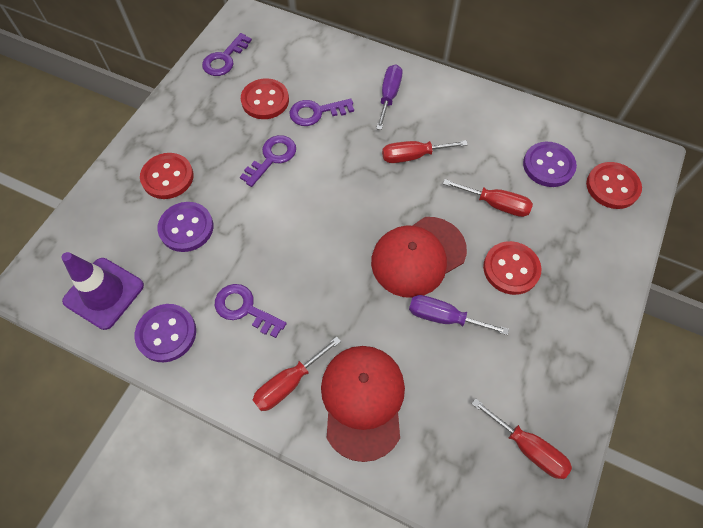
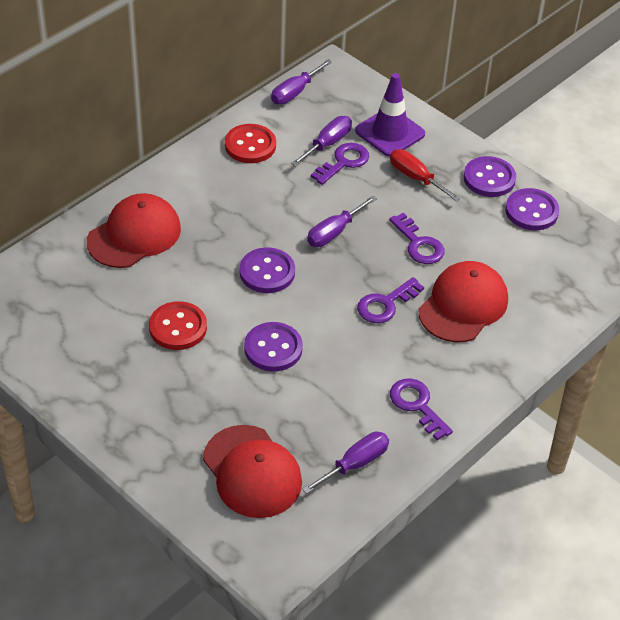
purple button: [135,304,196,362] [157,202,213,252] [523,142,577,187] = 3 -> [240,248,295,293] [244,322,303,372] [463,156,516,197] [505,188,559,230] = 4
purple screwdriver: [376,64,402,130] [409,295,509,335] = 2 -> [271,59,332,105] [291,116,352,166] [302,432,389,494] [307,195,377,247] = 4
red button: [140,153,194,199] [241,78,289,119] [483,241,541,295] [586,162,642,209] = 4 -> [149,301,207,350] [225,124,276,163] = 2
red cap: [321,346,405,462] [371,217,467,298] = 2 -> [87,193,181,268] [203,425,302,518] [418,261,508,342] = 3
red screwdriver: [253,336,341,411] [382,140,468,163] [443,179,533,217] [472,398,572,479] = 4 -> [390,149,461,202] = 1

